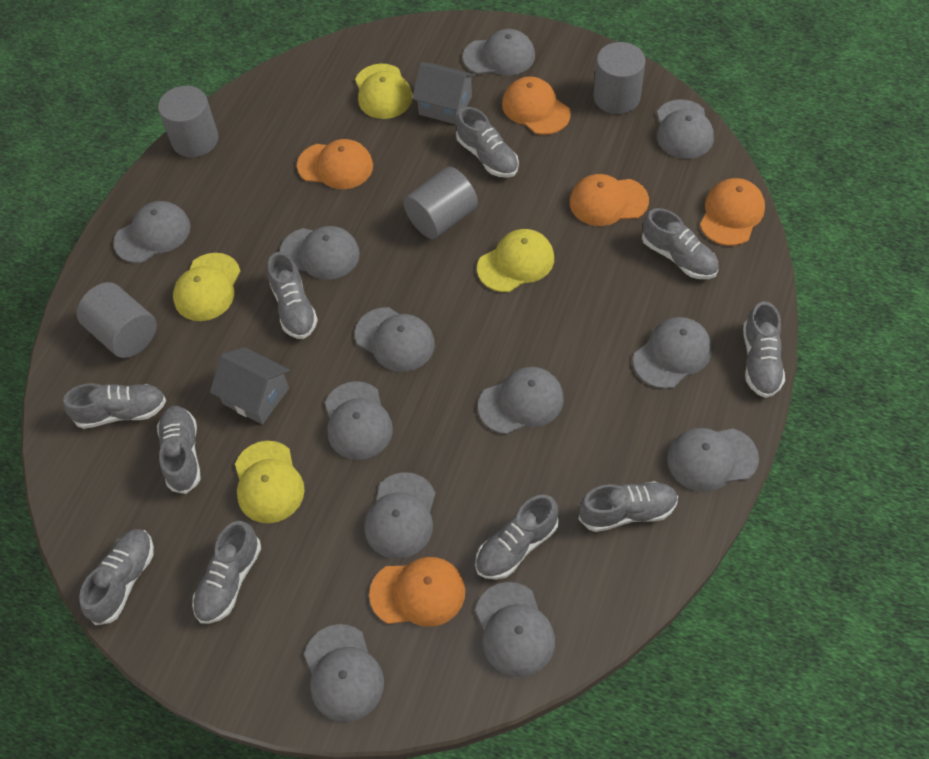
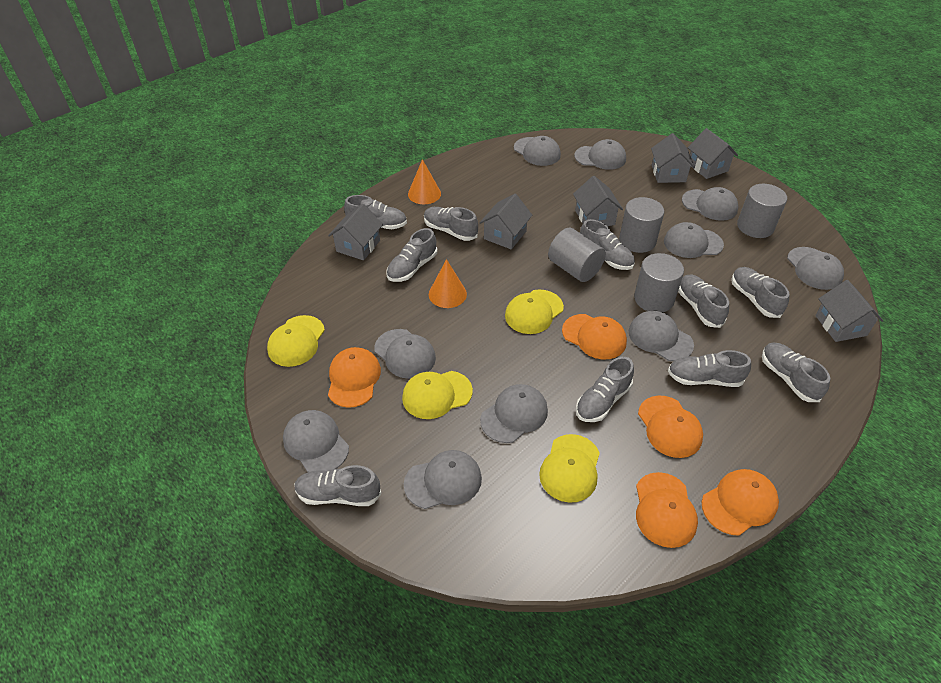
grey cap: [113,201,191,263] [280,226,360,280] [304,624,384,722] [325,381,393,460] [355,307,435,372] [364,472,435,559] [463,29,535,75] [475,582,555,677] [478,367,564,434] [633,317,712,389] [657,99,714,159] [667,428,759,492] = 12 -> [283,410,349,472] [374,329,436,379] [404,450,482,509] [480,384,548,443] [514,136,561,166] [574,139,626,170] [629,310,694,361] [664,222,724,258] [682,187,739,221] [787,247,844,290] = 10
grey house: [210,347,290,424] [412,62,476,125] = 2 -> [328,204,383,260] [479,194,532,249] [573,176,623,226] [651,133,695,183] [688,128,738,179] [815,280,883,342] = 6
orange cone: none = 0 -> [408,159,441,204] [429,259,467,308] = 2

